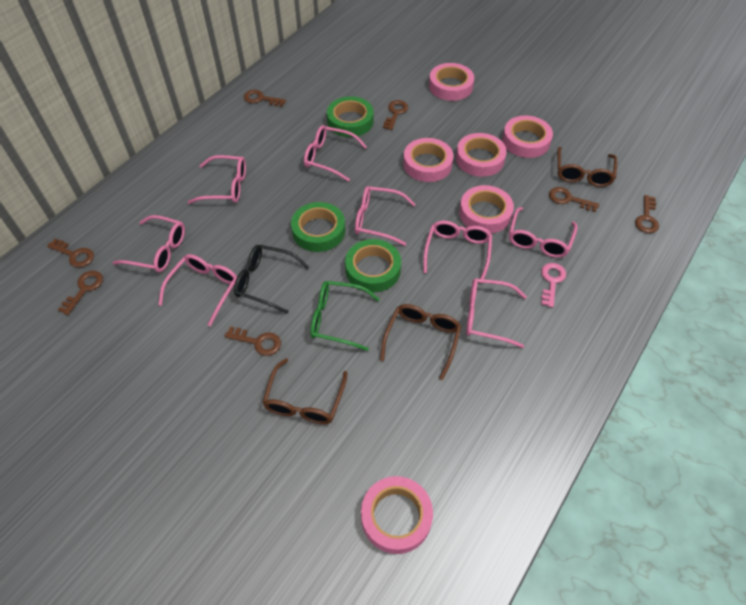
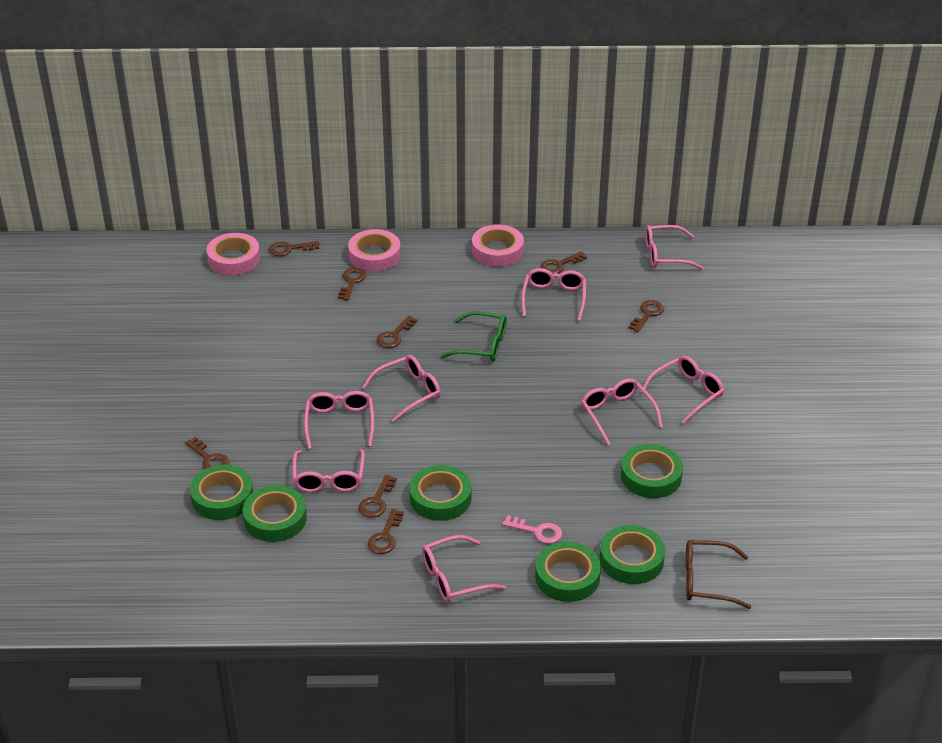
black glasses: [234,245,309,314] = 1 -> none = 0
brown glasses: [262,358,347,424] [380,304,461,380] [558,147,617,187] = 3 -> [686,540,751,609] = 1
brown key: [47,238,94,267] [58,271,103,315] [225,327,281,356] [244,90,286,107] [383,100,408,130] [549,187,599,212] [635,195,659,233] = 7 -> [185,437,229,469] [269,241,319,256] [338,268,366,300] [359,475,397,518] [368,509,404,554] [377,316,417,348] [540,251,587,274] [628,300,664,332] = 8
green tape: [291,202,345,252] [327,96,374,137] [345,239,401,292] = 3 -> [190,465,253,520] [243,485,307,542] [409,465,471,521] [535,542,601,602] [600,525,665,584] [621,444,683,498] = 6
pink tape: [361,476,433,554] [403,138,453,182] [429,63,474,101] [456,133,507,177] [459,185,514,233] [502,116,553,158] = 6 -> [206,233,260,275] [348,229,401,272] [472,225,524,267] = 3

